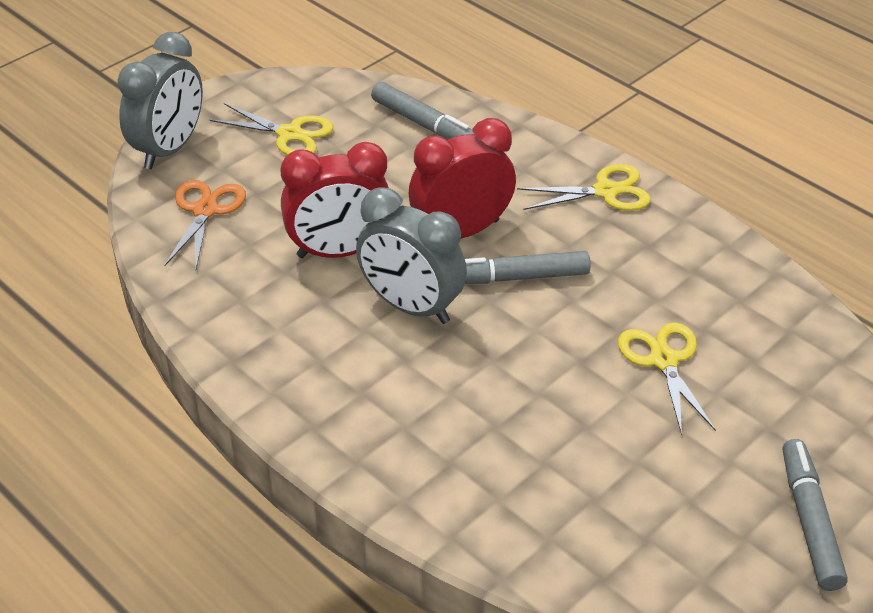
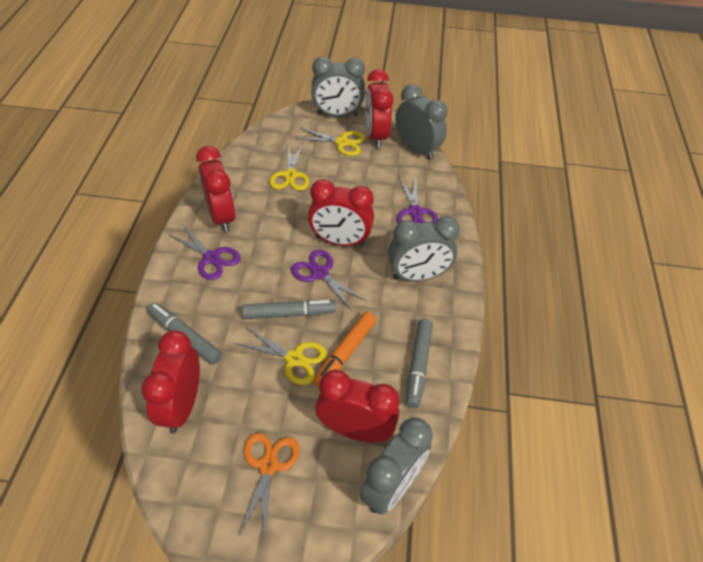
grey clock: [117,32,203,169] [356,187,467,324] = 2 -> [311,56,365,117] [360,417,433,515] [388,216,460,281] [395,84,447,160] = 4
orange marker: none = 0 -> [313,312,376,388] = 1
purple scissors: none = 0 -> [168,226,241,280] [291,250,366,311] [397,177,438,224] = 3
red clock: [281,142,389,258] [409,118,516,238] = 2 -> [141,330,200,433] [196,146,236,232] [308,179,374,246] [315,370,400,443] [365,69,393,148] = 5

